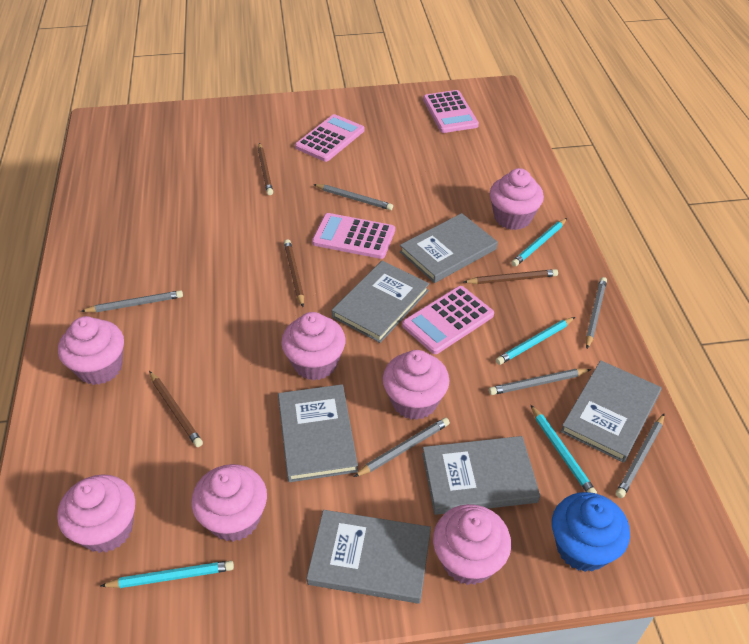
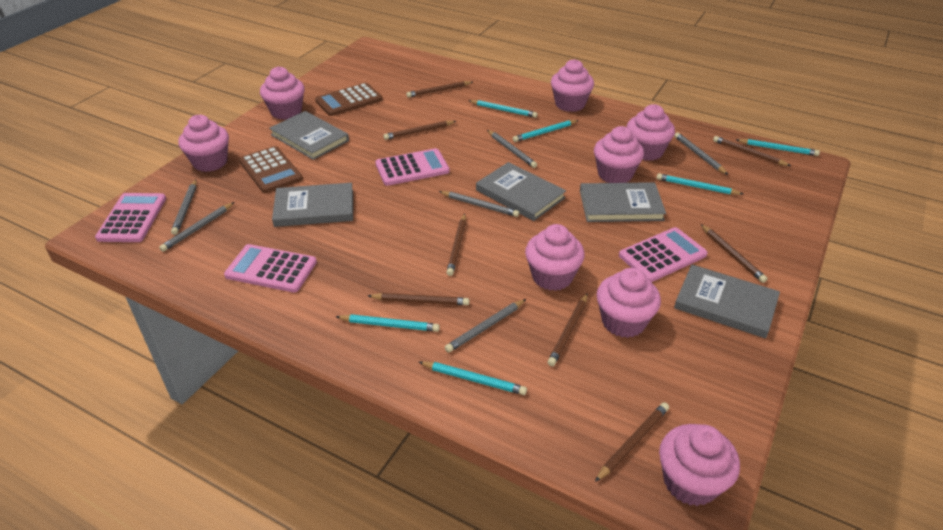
blue cupcake: [552,492,630,572] = 1 -> none = 0
brown calculator: none = 0 -> [239,146,303,193] [315,83,383,116] = 2
brown pencil: [149,371,203,447] [258,143,273,195] [284,239,304,307] [464,269,558,284] = 4 -> [368,293,469,305] [383,121,456,140] [406,81,472,97] [446,214,466,276] [547,294,587,366] [595,402,669,482] [701,224,768,283] [713,136,791,166] = 8
grey book: [278,384,358,482] [307,510,431,604] [332,261,429,343] [400,213,498,283] [422,436,540,515] [560,360,662,463] = 6 -> [269,111,349,160] [272,183,353,227] [476,162,566,221] [580,182,666,222] [674,265,780,338] = 5
pink cupcake: [57,474,135,553] [58,316,124,385] [191,464,267,542] [281,312,346,380] [383,350,450,420] [433,504,511,585] [490,168,544,230] = 7 -> [178,115,229,172] [260,66,305,120] [525,224,585,291] [551,59,594,112] [594,126,644,183] [597,268,661,338] [627,104,675,161] [659,424,740,506] = 8
turquoise pencil: [101,560,234,588] [496,317,575,365] [511,218,567,267] [531,405,597,494] = 4 -> [336,314,440,332] [419,361,527,395] [468,100,538,118] [513,120,579,142] [656,173,743,195] [737,139,820,156] = 6

